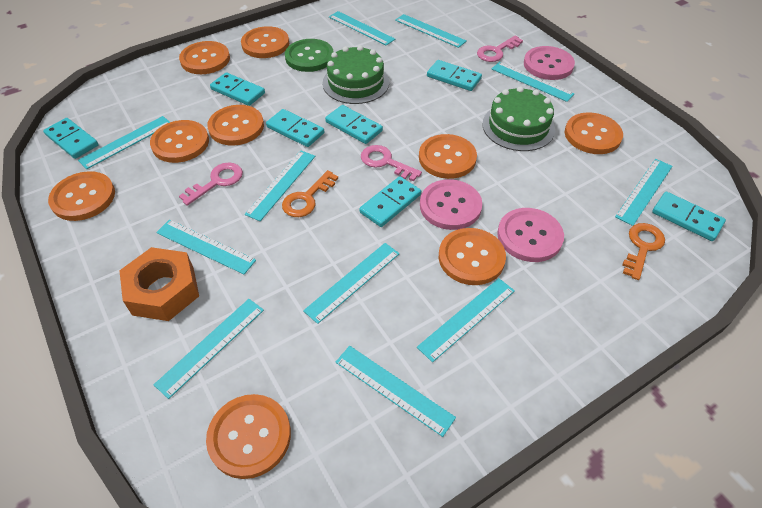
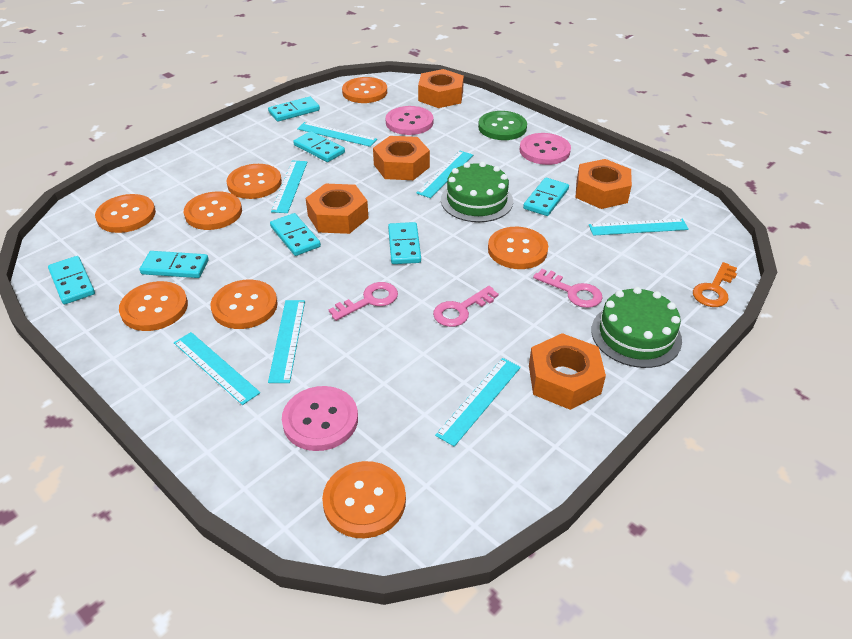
orange button: [48,171,115,221] [150,120,209,163] [179,41,230,74] [206,394,291,479] [207,105,264,146] [241,26,289,58] [419,134,477,179] [439,228,506,285] [565,112,623,154] = 9 -> [95,194,156,233] [119,281,188,331] [184,191,242,230] [211,280,278,329] [226,164,282,199] [322,461,406,538] [342,77,387,103] [488,227,548,269] = 8
orange key: [282,170,338,217] [622,223,665,280] = 2 -> [693,262,737,307] = 1
orange nut: [119,247,199,321] = 1 -> [306,184,369,234] [373,136,430,180] [418,69,464,108] [529,333,606,410] [575,159,632,209] = 5
turquoise ruler: [78,116,170,169] [154,299,264,399] [156,220,256,274] [245,150,315,221] [303,243,400,324] [329,11,395,46] [336,346,456,437] [395,14,467,48] [417,278,515,362] [492,62,575,102] [615,159,672,226] = 11 -> [174,332,260,405] [268,300,305,383] [271,161,307,213] [297,122,377,147] [417,151,473,198] [435,358,521,447] [589,219,689,236] = 7

